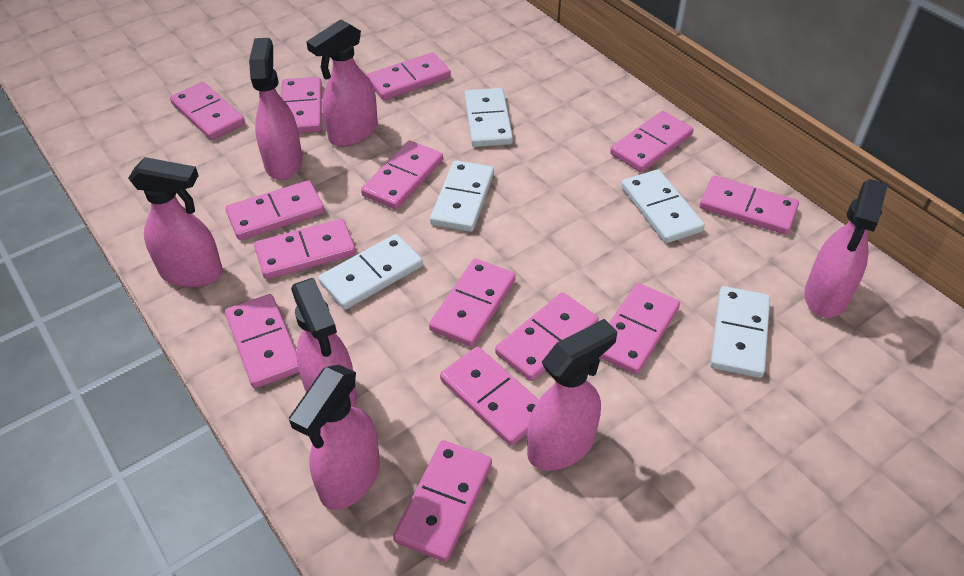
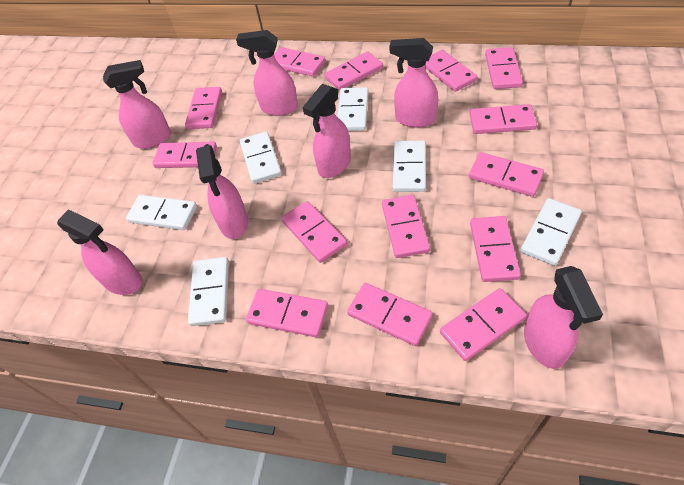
white domino: [319,234,423,310] [430,160,494,232] [464,88,513,147] [621,169,705,243] [710,286,770,378] = 5 -> [126,195,197,230] [188,257,229,326] [240,132,282,184] [337,87,369,131] [393,140,426,192] [521,198,582,266] = 6

